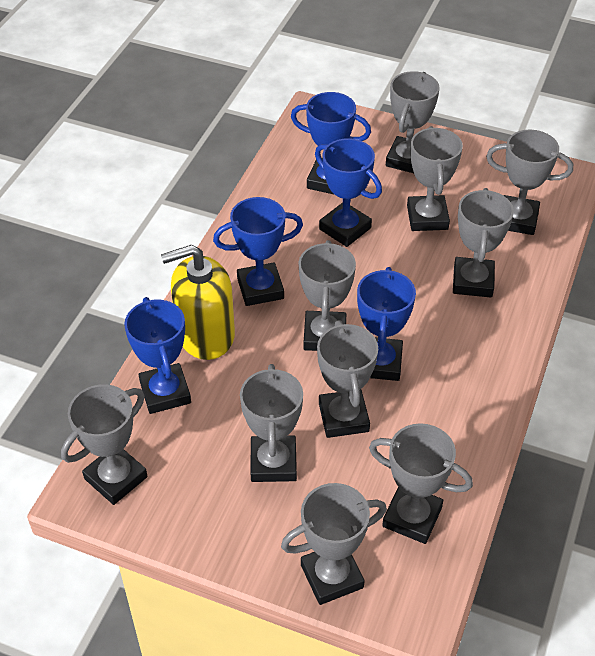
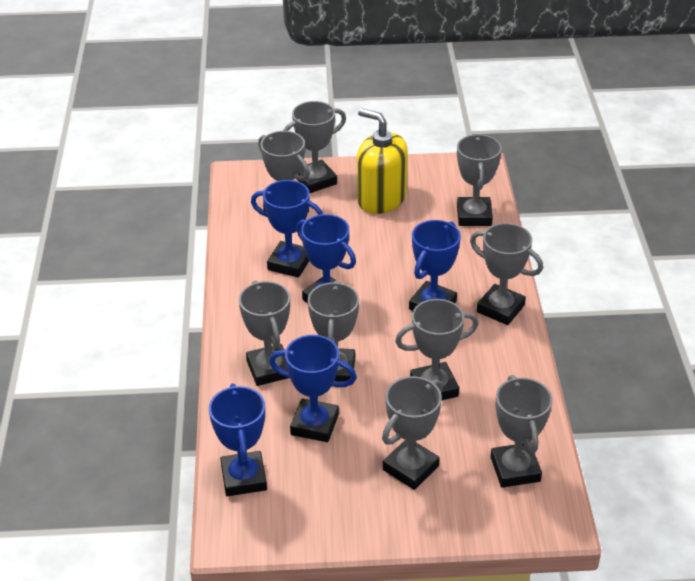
grey trophy: [61,384,148,505] [240,364,303,482] [281,483,387,605] [298,240,356,351] [317,320,378,438] [369,423,473,544] [386,71,440,173] [407,126,463,231] [453,188,514,297] [486,130,573,235] = 10 -> [239,280,290,386] [258,131,310,212] [283,101,346,193] [308,280,359,382] [382,376,443,490] [395,299,479,401] [457,134,502,226] [470,223,543,325] [490,375,553,488] = 9

